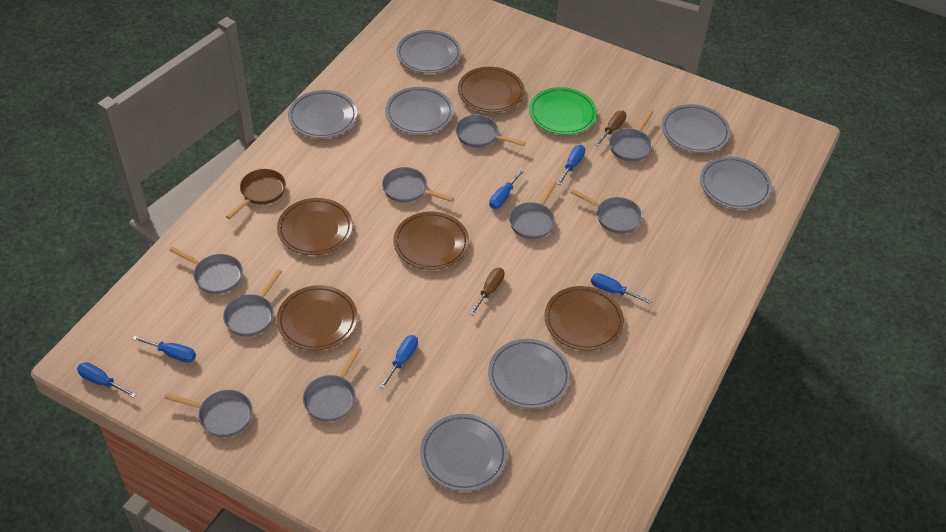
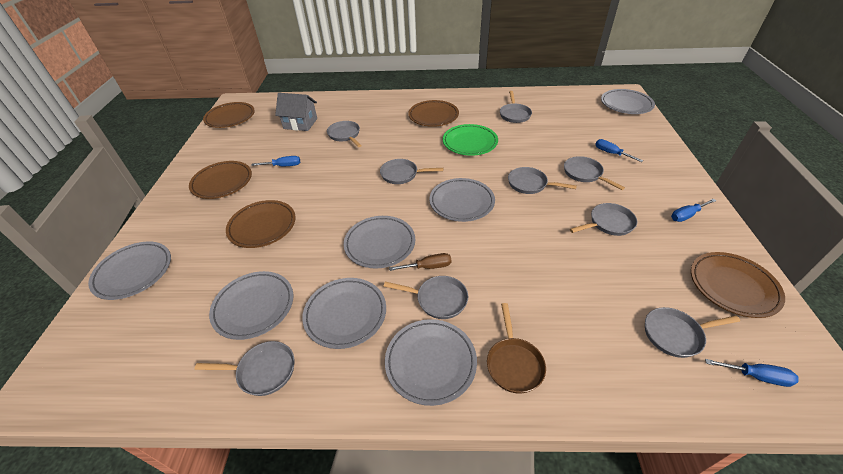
blue screwdriver: [77,362,136,398] [133,336,196,363] [380,335,418,389] [489,169,525,209] [557,145,585,185] [591,273,652,304] = 6 -> [251,156,300,166] [595,139,643,162] [671,199,717,222] [705,359,798,387] = 4
brown screwdriver: [469,268,505,315] [595,111,626,147] = 2 -> [389,253,452,271] = 1
grey house: none = 0 -> [275,93,317,131] = 1

